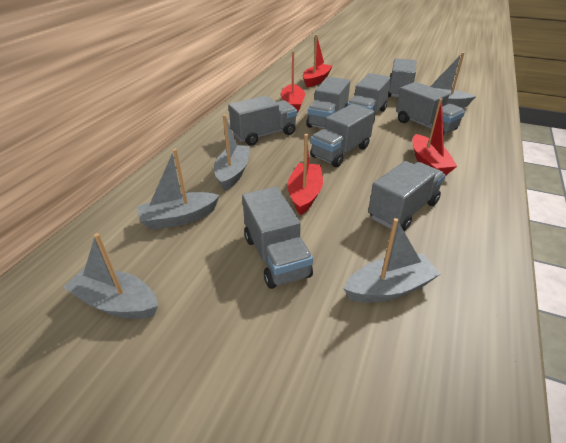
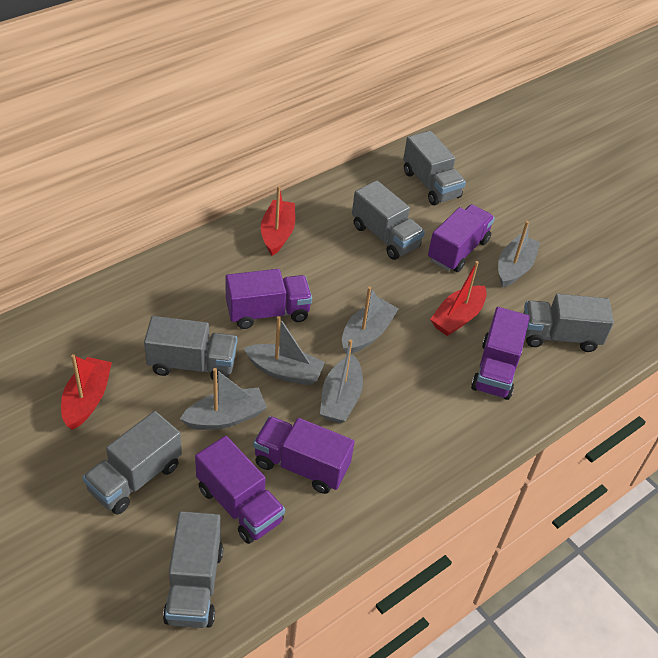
grey truck: [228,95,297,145] [242,187,313,289] [306,77,350,129] [310,104,375,167] [347,73,391,124] [368,161,445,231] [388,58,416,97] [396,82,465,135] = 8 -> [82,411,182,515] [144,316,237,382] [163,511,223,628] [352,180,425,260] [403,131,466,205] [523,294,614,352] = 6
purple truck: none = 0 -> [195,436,285,544] [225,269,312,329] [253,416,355,494] [428,204,495,272] [471,307,530,400] = 5
red boat: [281,51,305,113] [287,134,323,215] [303,34,333,87] [413,98,457,176] = 4 -> [61,354,112,430] [261,186,295,256] [430,261,487,336] = 3

